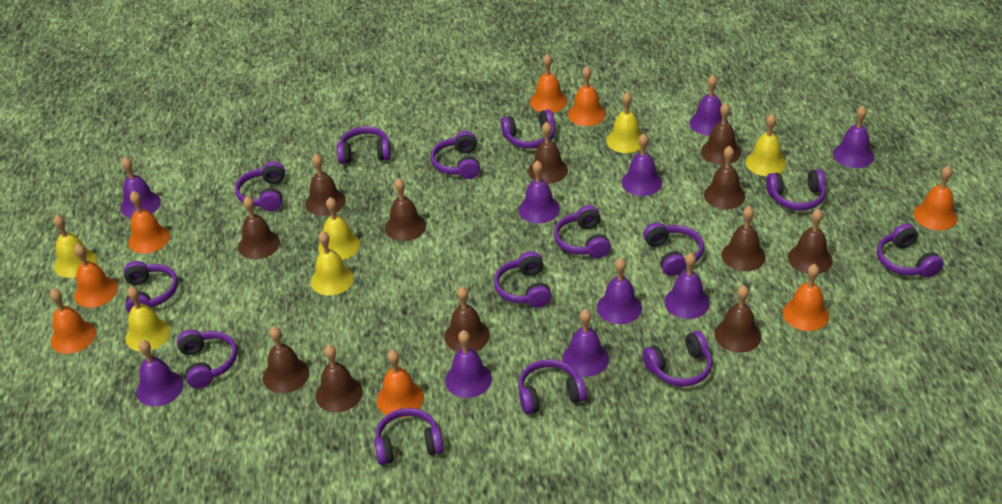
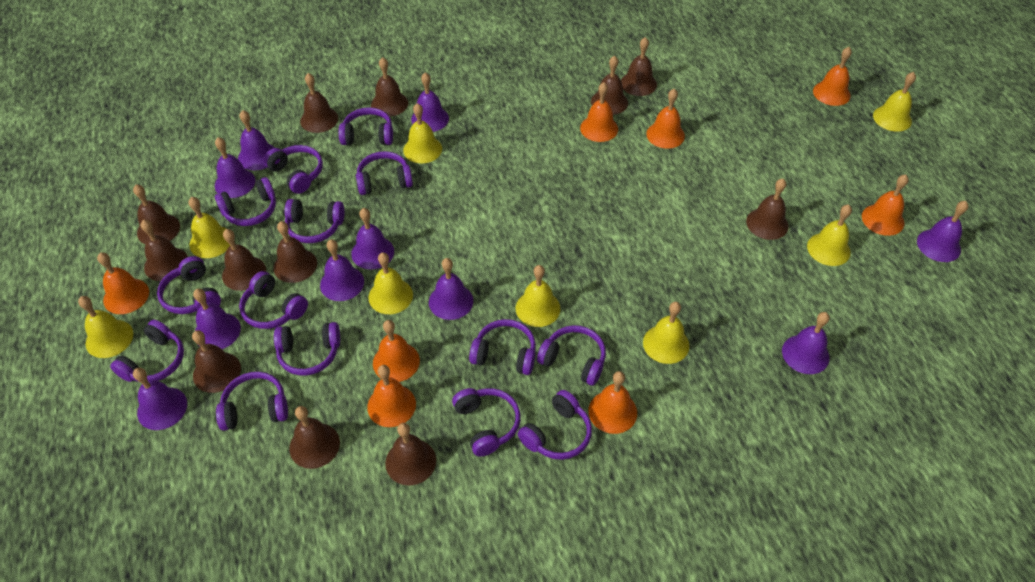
yellow bell: [53,215,97,278] [126,286,171,352] [311,231,354,295] [318,197,360,260] [606,92,642,153] [746,114,786,176] = 6 -> [78,296,133,358] [189,197,230,258] [368,252,413,314] [403,103,442,163] [516,265,560,327] [643,302,690,364] [807,205,852,266] [873,72,916,131] = 8

